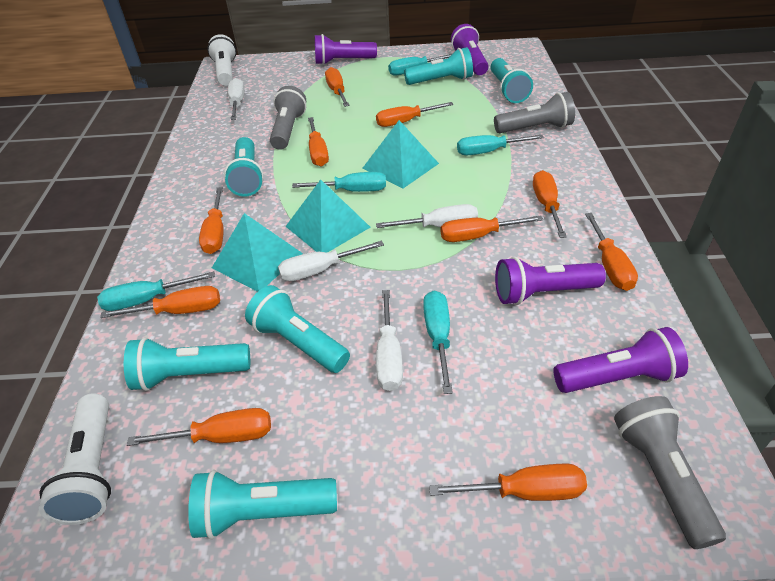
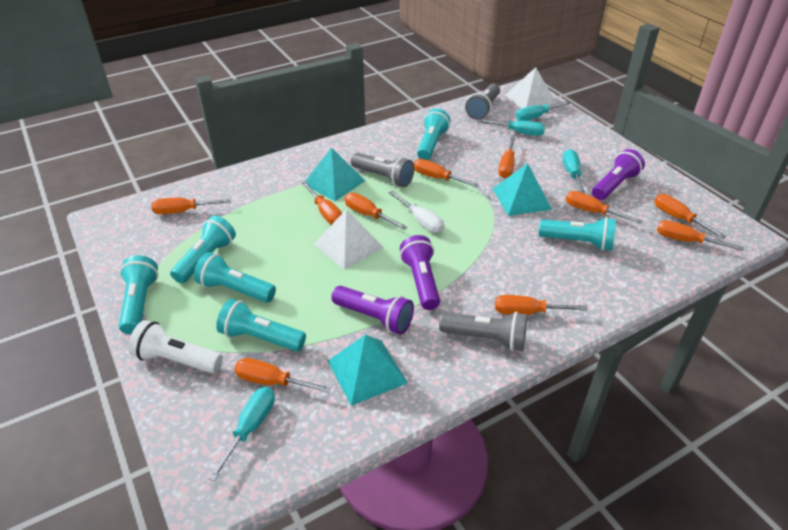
purple flashlight: [315,34,377,65] [451,24,489,75] [495,257,606,305] [553,327,688,393] = 4 -> [331,286,414,334] [400,235,440,310] [592,149,645,200] = 3
turquoise screwdriver: [97,271,215,311] [292,172,386,192] [388,54,452,76] [423,291,453,394] [457,135,544,155] = 5 -> [208,387,275,481] [479,119,545,136] [516,101,570,121] [563,149,586,194] = 4
white flashlight: [39,394,111,525] [207,34,237,86] = 2 -> [128,320,223,373] = 1
white pyramid: none = 0 -> [314,209,384,270] [505,67,557,109] = 2
white screwdriver: [228,78,245,120] [278,241,384,281] [376,204,478,228] [376,290,403,391] = 4 -> [389,191,444,233] = 1

